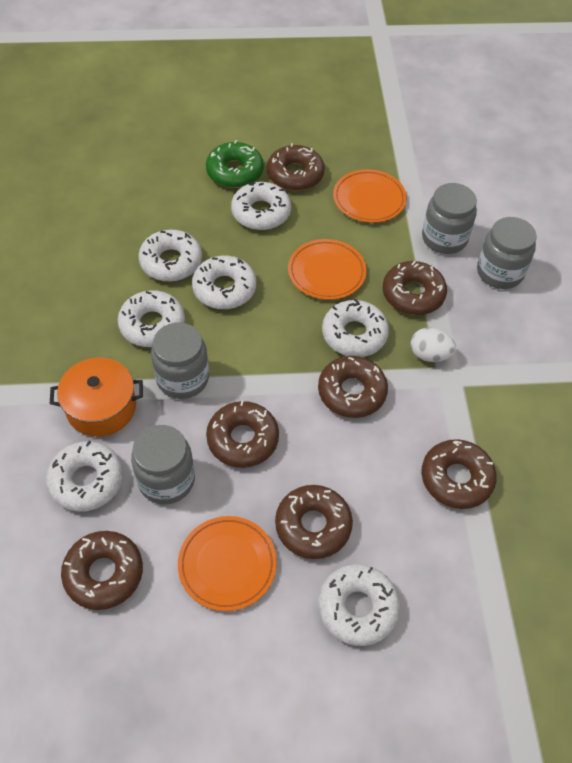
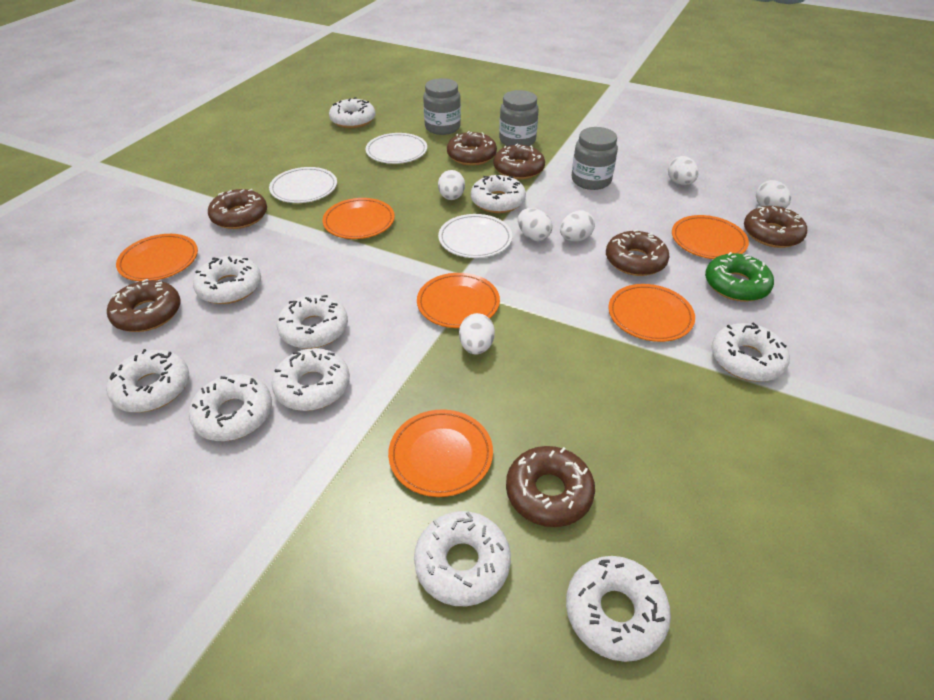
grey jar: [131,425,195,504] [151,322,209,399] [422,183,477,254] [477,217,537,289] = 4 -> [423,78,461,135] [499,90,539,146] [571,127,618,190] = 3
orange plate: [178,516,277,611] [288,239,367,300] [333,169,407,223] = 3 -> [116,234,198,281] [323,198,395,239] [388,409,493,497] [417,273,500,328] [608,284,695,342] [672,215,749,259] = 6
orange pot: [50,358,143,437] = 1 -> none = 0
white donut: [46,441,123,512] [118,290,185,347] [138,230,202,282] [192,256,256,309] [231,182,291,230] [318,564,400,646] [322,299,389,357] = 7 -> [106,349,189,412] [189,374,272,441] [193,256,261,304] [271,348,350,411] [277,295,348,349] [329,97,376,128] [414,511,511,606] [471,175,526,213] [566,556,671,662] [711,322,790,382] = 10
white egg: [410,328,456,362] = 1 -> [438,170,465,200] [459,313,495,355] [518,208,552,241] [560,211,595,242] [668,156,699,185] [756,180,791,208] = 6
white plate: none = 0 -> [269,167,337,203] [366,133,427,164] [438,214,512,258] = 3

